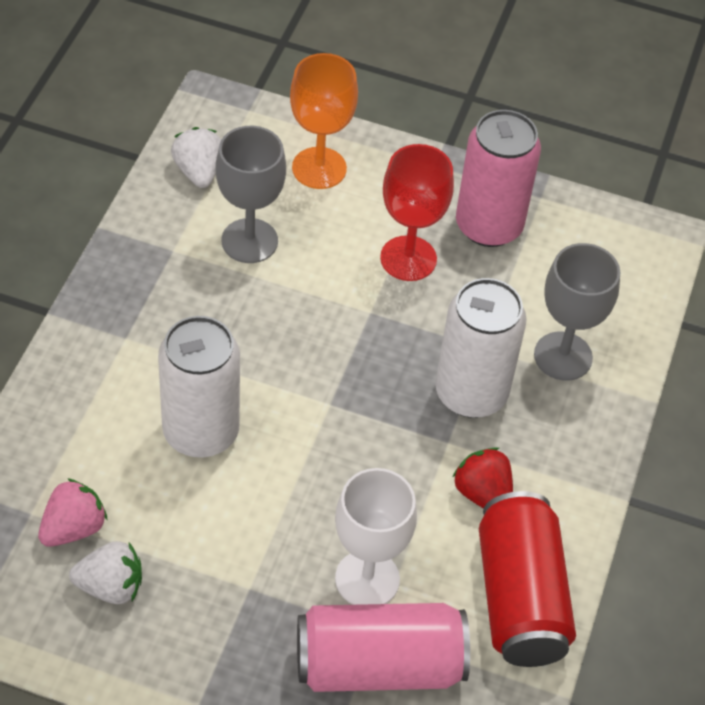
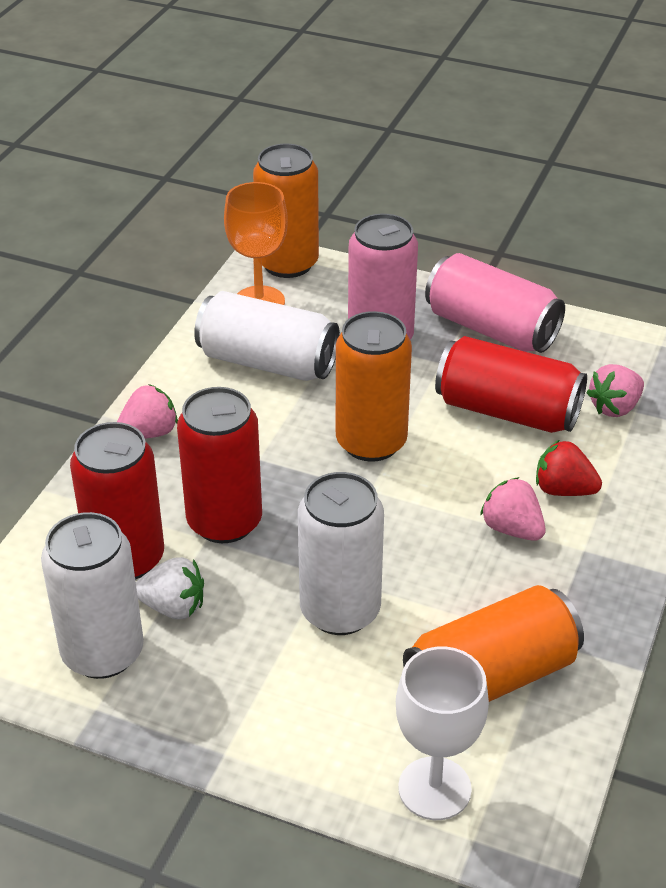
grey goblet: [216,126,286,263] [534,243,620,381] = 2 -> none = 0
orange can: none = 0 -> [253,144,319,278] [336,311,412,462] [403,585,584,702] = 3
pink strawberry: [38,478,107,547] = 1 -> [117,384,178,439] [480,477,546,541] [586,364,644,417] = 3
red can: [479,491,576,667] = 1 -> [70,422,164,580] [177,387,262,543] [435,336,587,433] = 3
red goblet: [380,144,454,281] = 1 -> none = 0
white can: [158,316,240,457] [435,278,527,418] = 2 -> [41,512,144,679] [194,291,340,381] [298,472,384,635] = 3
white strawberry: [69,541,142,604] [171,127,221,188] = 2 -> [136,557,204,619] = 1

